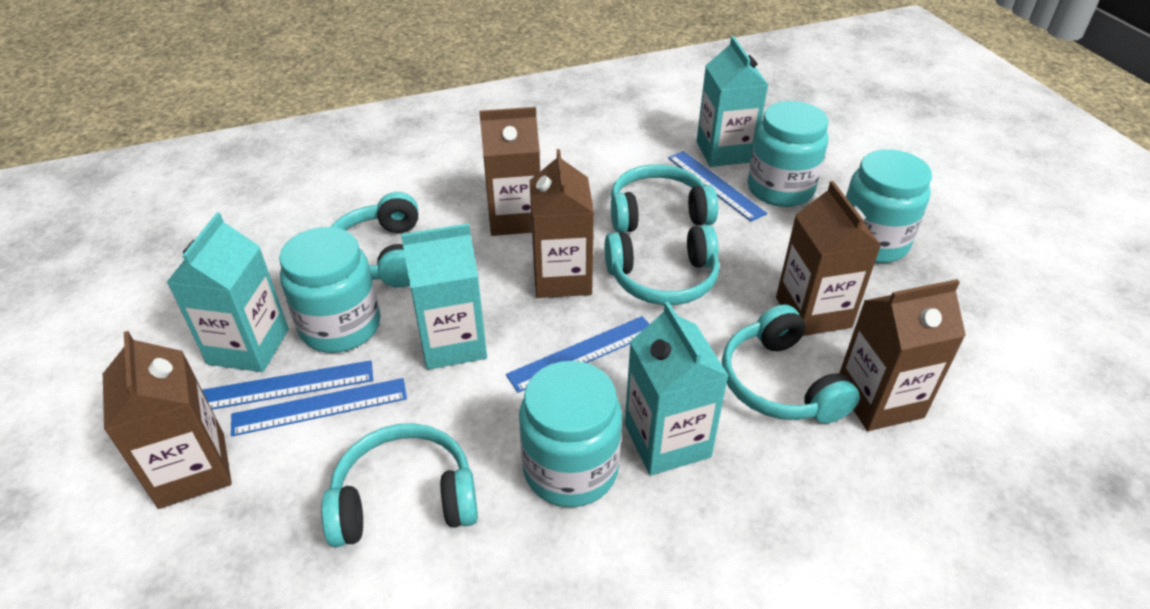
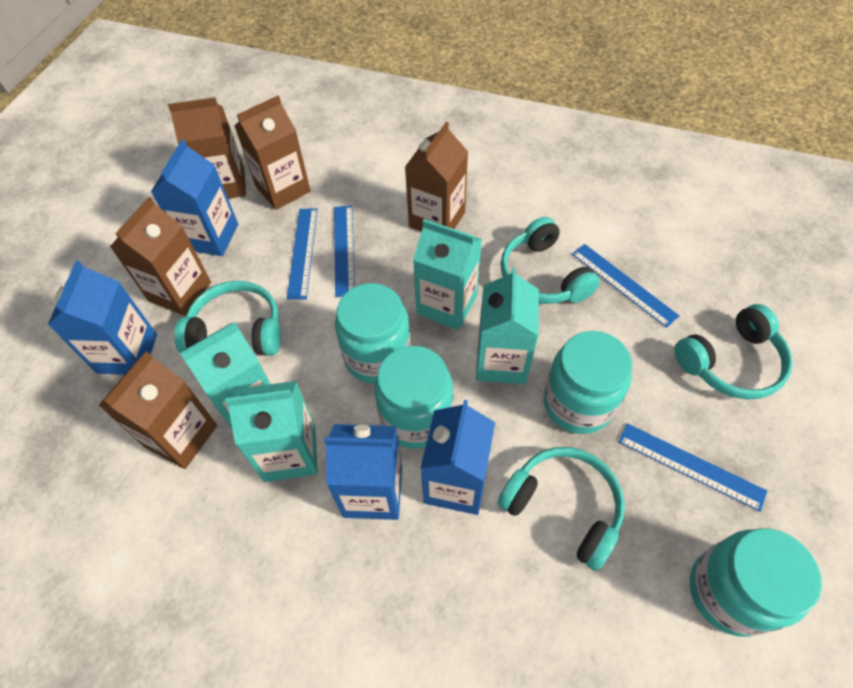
blue carton: none = 0 -> [48,261,157,375] [151,139,238,256] [324,424,402,520] [421,400,495,515] = 4
turquoise headphones: [321,423,478,547] [331,192,418,288] [605,225,719,305] [611,164,718,233] [722,304,860,423] = 5 -> [174,281,281,356] [498,447,625,571] [500,217,600,304] [674,304,793,400] = 4

